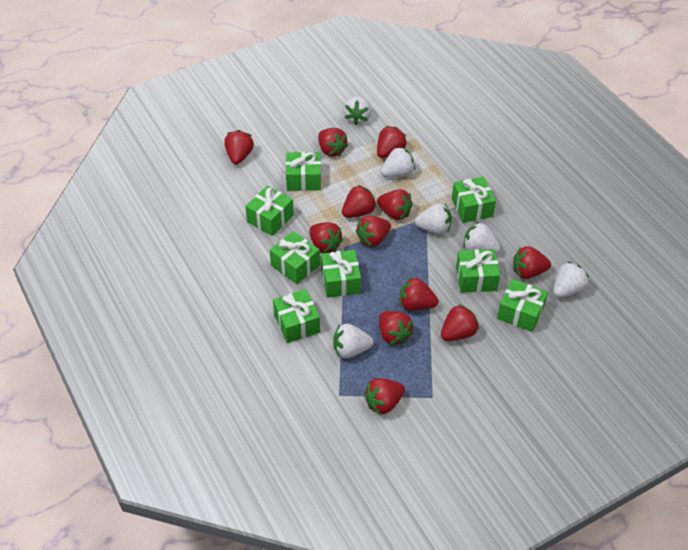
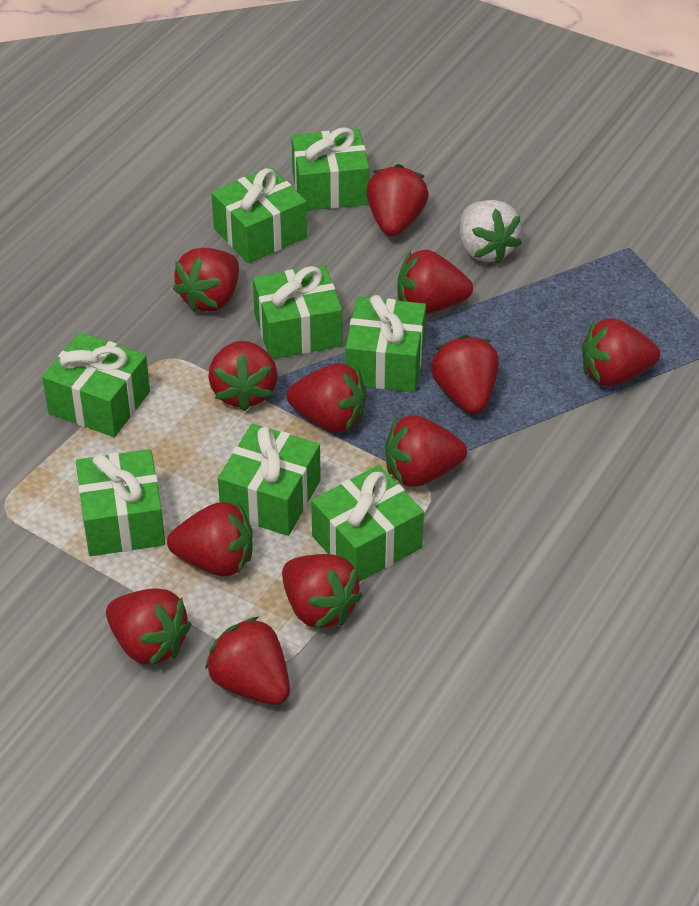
white strawberry: [333,324,374,359] [343,96,372,125] [381,147,415,177] [415,203,452,234] [463,222,501,253] [553,261,589,298] = 6 -> [460,200,522,264] = 1

